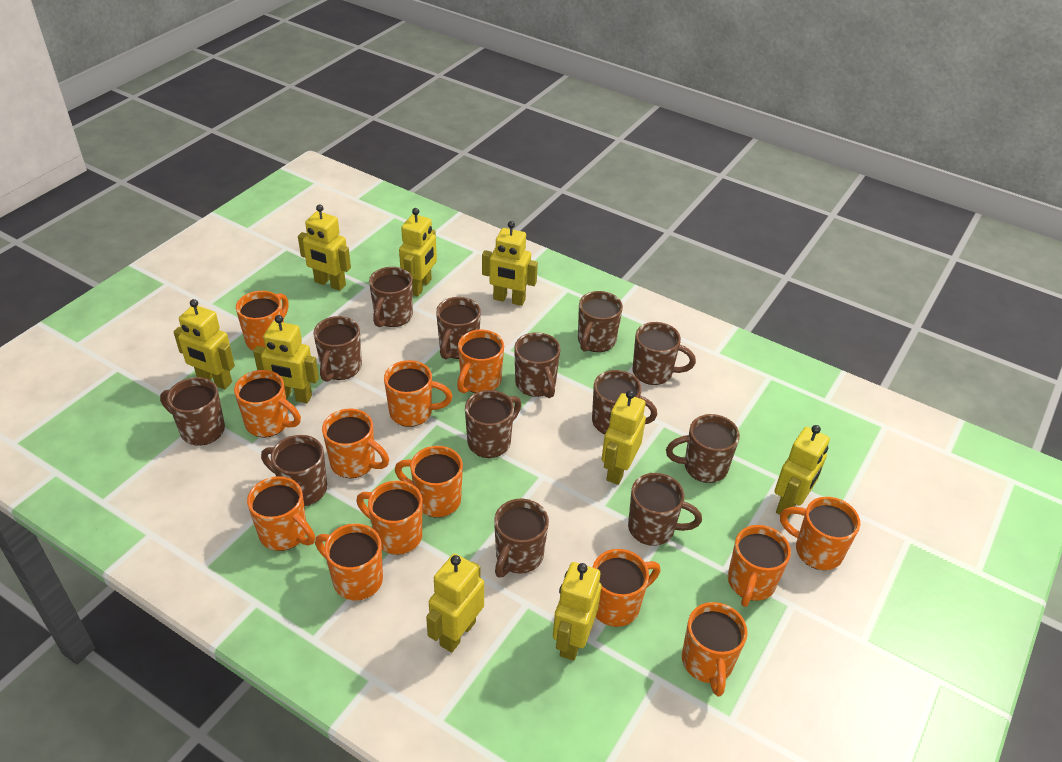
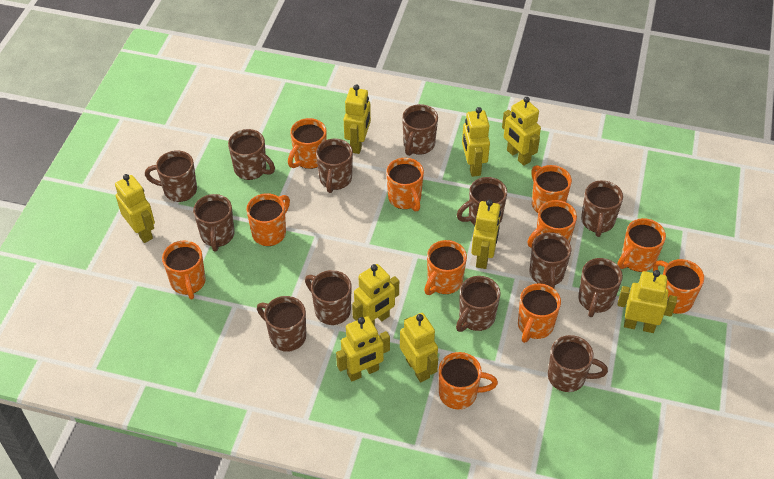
orange mug: [234,370,301,437] [236,291,289,351] [247,476,315,551] [315,524,383,601] [322,409,389,478] [356,481,422,555] [384,360,452,427] [395,446,463,517] [457,330,504,393] [592,549,660,627] [682,602,748,696] [728,525,791,607] [780,497,860,570] = 13 -> [162,241,206,299] [246,193,290,246] [288,118,327,169] [386,158,424,212] [424,240,467,295] [439,352,498,409] [518,283,561,343] [527,200,577,248] [531,165,572,213] [618,218,666,272] [653,259,704,314] = 11

